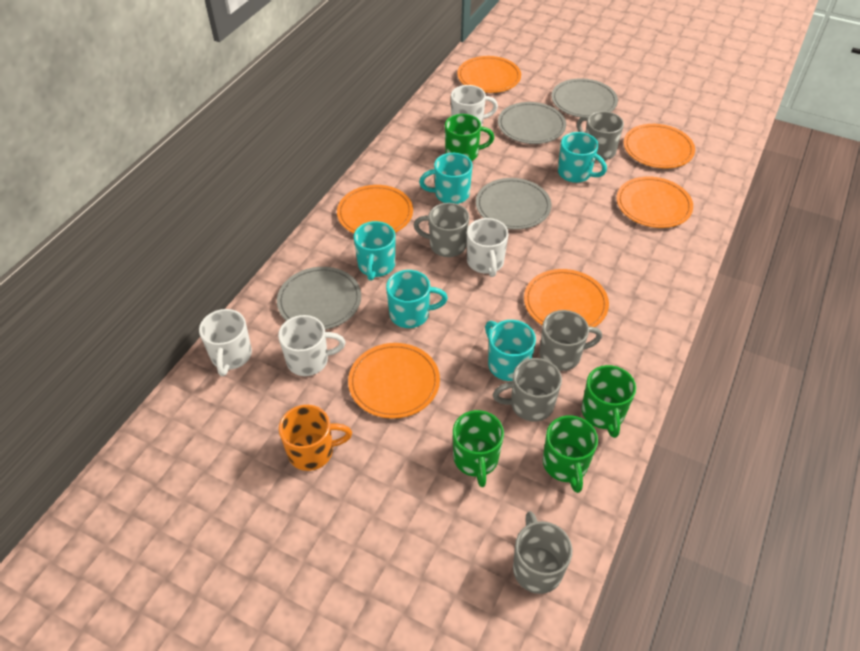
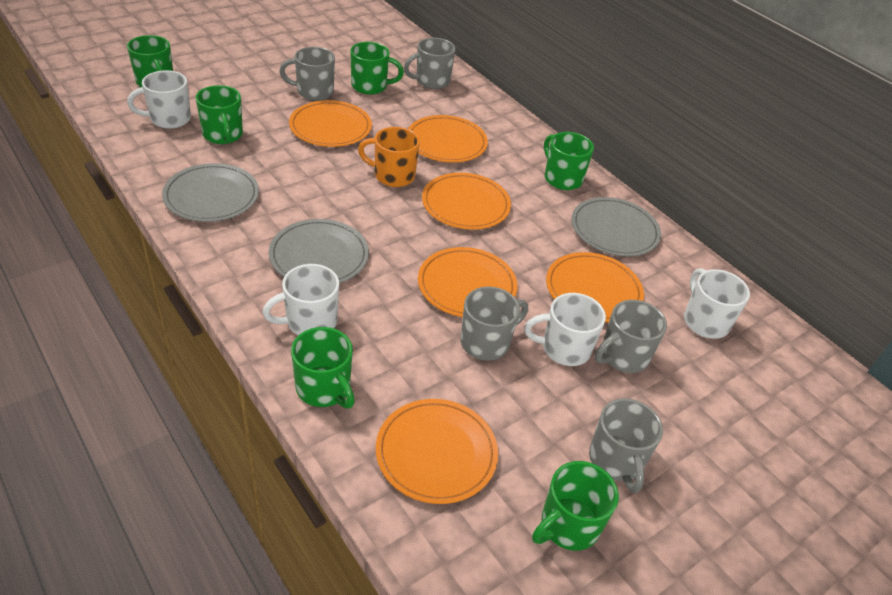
green mug: [445,114,494,161] [453,410,504,487] [543,415,598,493] [582,365,636,438] = 4 -> [127,35,173,87] [196,85,243,144] [291,327,355,408] [350,42,404,95] [532,461,619,551] [544,132,594,190] = 6
grey plate: [277,267,361,330] [476,178,551,230] [498,102,566,144] [551,78,618,117] = 4 -> [162,163,259,222] [268,219,369,283] [571,197,661,257] = 3
turquoise mug: [354,221,395,281] [386,270,448,328] [419,153,473,204] [485,320,536,381] [558,132,607,183] = 5 -> none = 0

